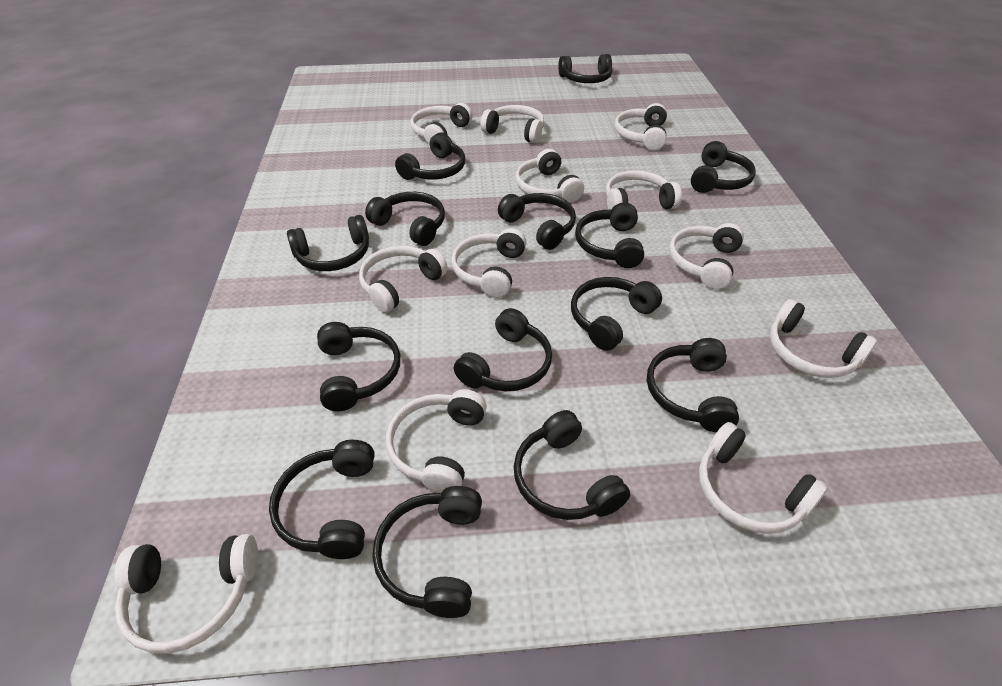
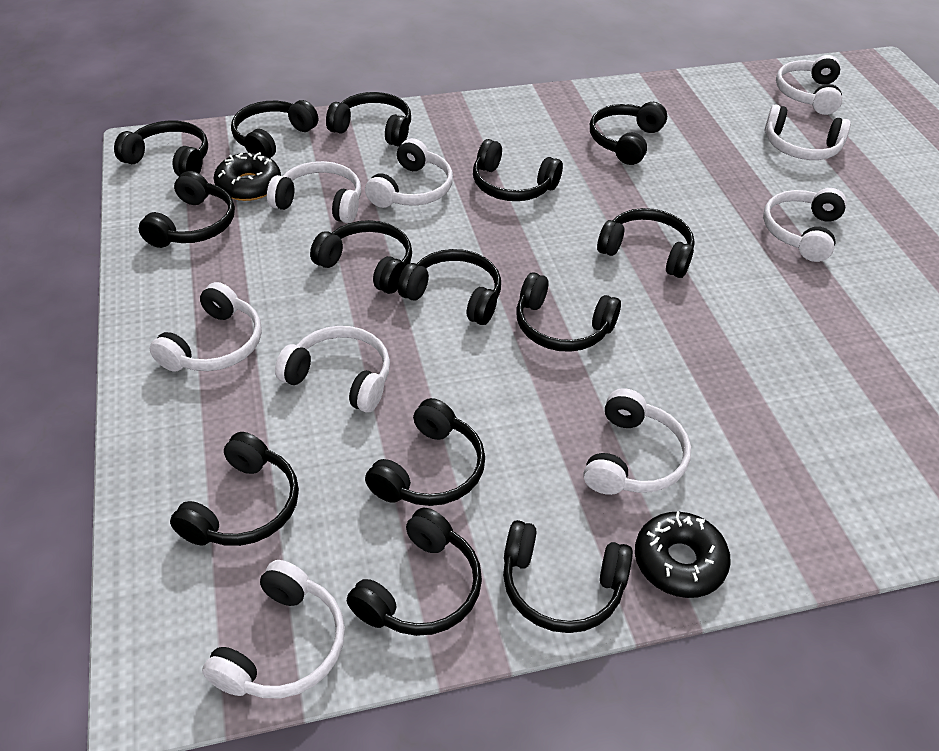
black donut: none = 0 -> [214,152,281,201] [635,511,731,598] = 2
white headphones: [114,534,258,654] [359,246,448,313] [386,389,487,493] [411,103,473,145] [451,228,527,298] [481,105,544,143] [515,149,584,203] [606,170,682,210] [615,103,667,150] [669,223,744,289] [699,422,828,534] [770,299,877,378] = 12 -> [150,282,262,372] [202,560,345,698] [267,161,361,223] [275,326,390,413] [365,138,453,208] [583,388,691,495] [763,188,847,262] [764,104,851,160] [776,55,842,115] = 9

